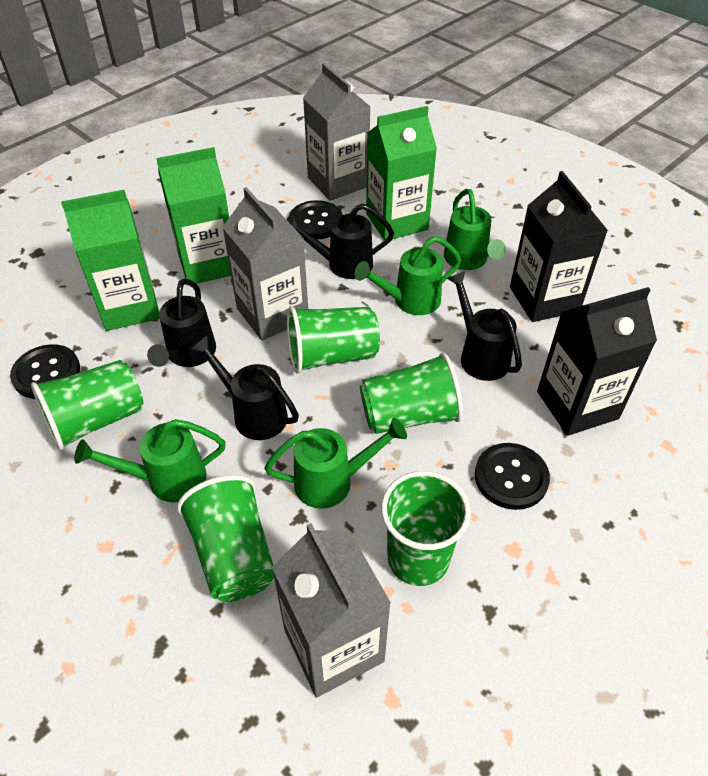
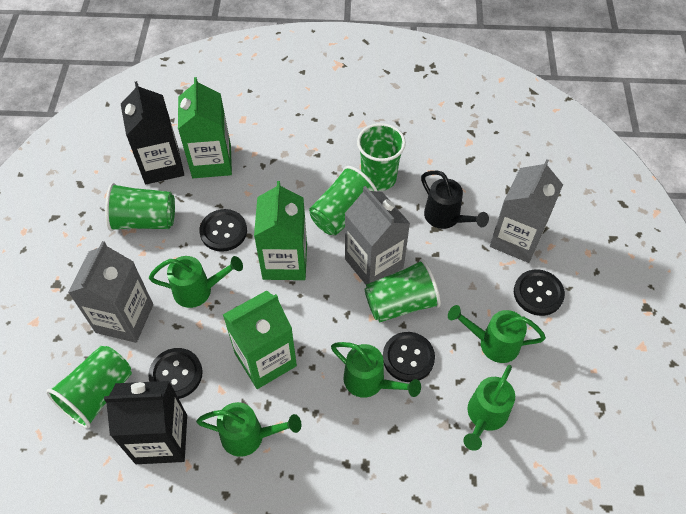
black button: [10,344,80,399] [289,200,343,239] [475,443,550,510] = 3 -> [148,348,203,399] [199,209,247,252] [383,332,435,382] [514,269,565,316] = 4
black watering can: [147,279,216,367] [191,336,299,440] [286,204,394,279] [447,271,522,381] = 4 -> [421,171,489,229] = 1
green watering can: [74,419,226,503] [264,418,407,509] [355,236,461,315] [444,189,506,270] = 4 -> [149,256,243,308] [196,402,301,457] [331,342,421,398] [448,305,546,363] [464,365,515,451] = 5

